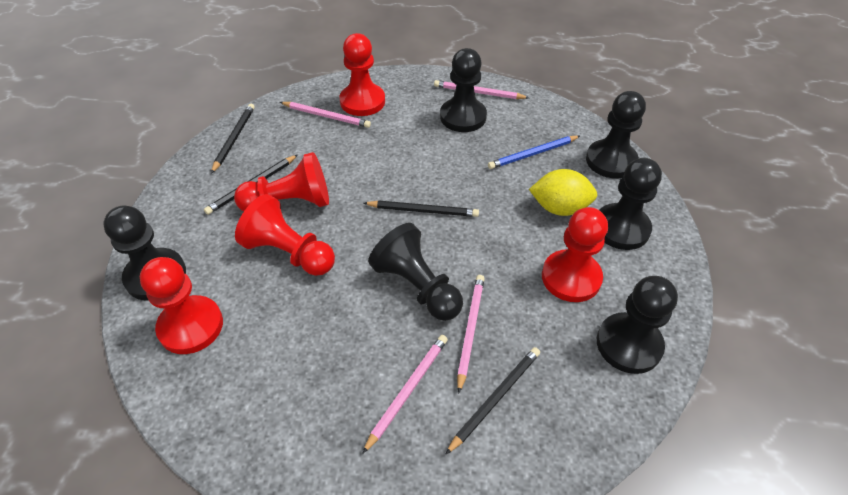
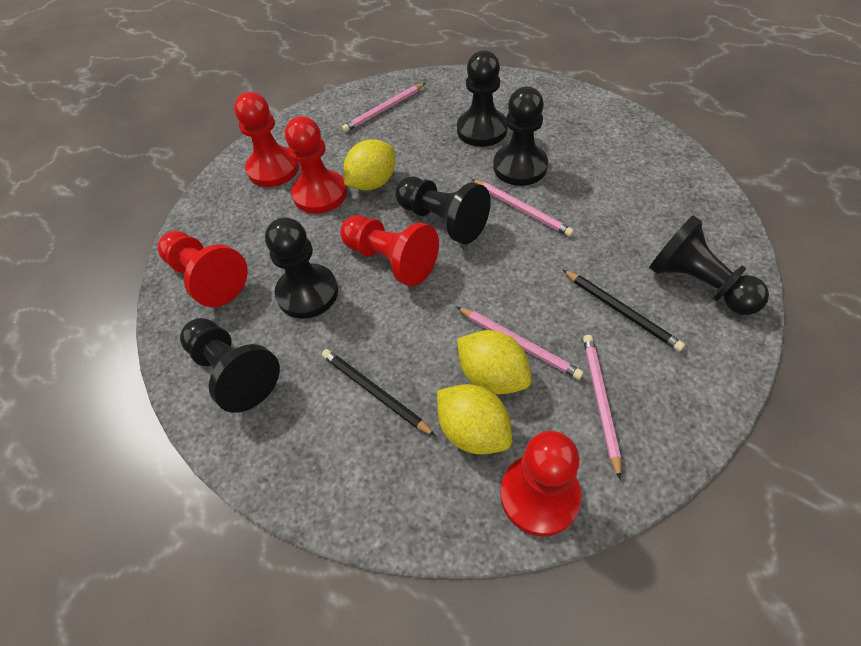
black pencil: [204,155,298,215] [211,104,255,174] [364,200,479,217] [445,347,540,455] = 4 -> [322,349,436,436] [563,270,685,351] = 2
blue pencil: [488,136,580,169] = 1 -> none = 0
yellow lemon: [529,169,597,216] = 1 -> [343,139,395,191] [437,384,512,454] [457,330,532,394] = 3

